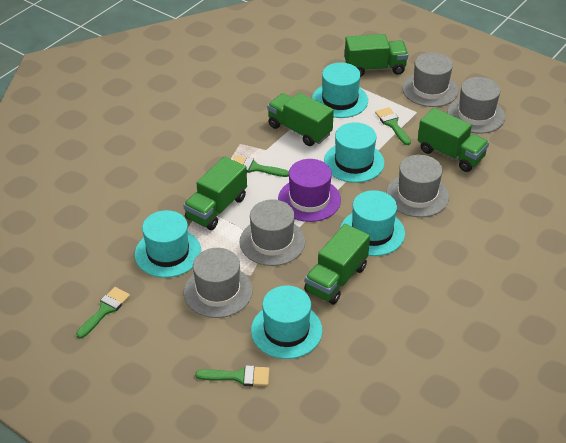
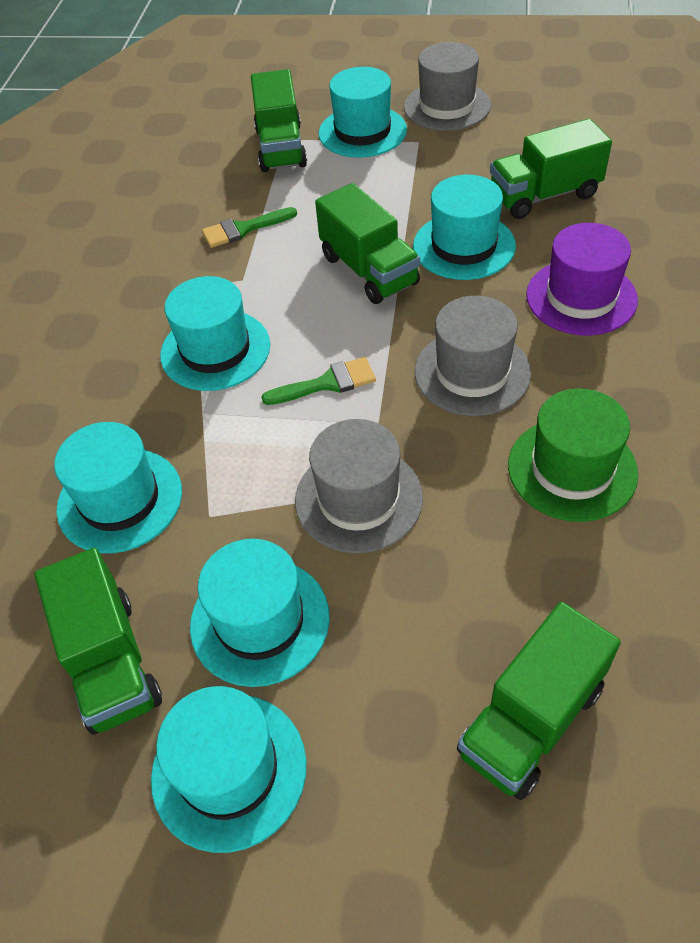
green brush: [76,287,130,339] [195,365,269,386] [233,156,289,177] [375,107,411,145] = 4 -> [202,207,297,248] [262,357,376,405] = 2
green hat: none = 0 -> [508,388,638,522] = 1
grey hat: [184,248,253,318] [240,199,305,266] [386,155,449,217] [402,52,458,107] [447,77,505,134] = 5 -> [295,419,423,553] [404,42,491,131] [415,296,531,416] = 3
turquoise hat: [135,210,201,278] [251,286,322,359] [312,63,368,118] [324,122,384,183] [340,190,405,256] = 5 -> [54,422,182,553] [151,686,307,853] [160,276,270,391] [190,539,330,687] [319,67,407,158] [413,175,516,280] = 6

